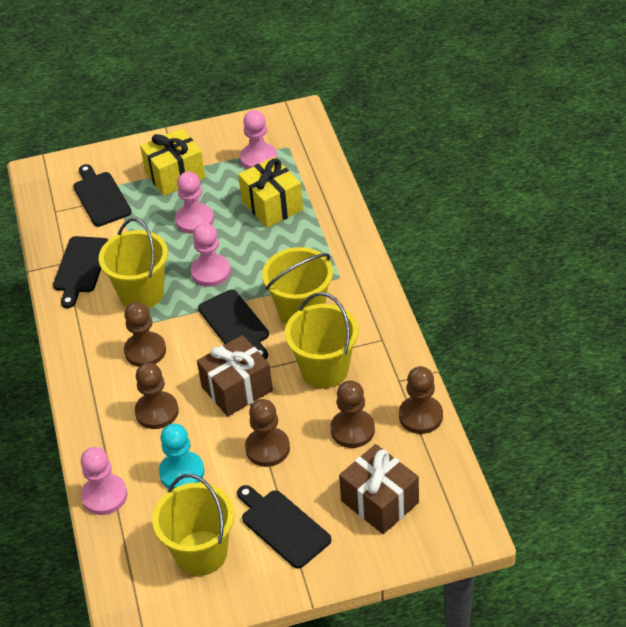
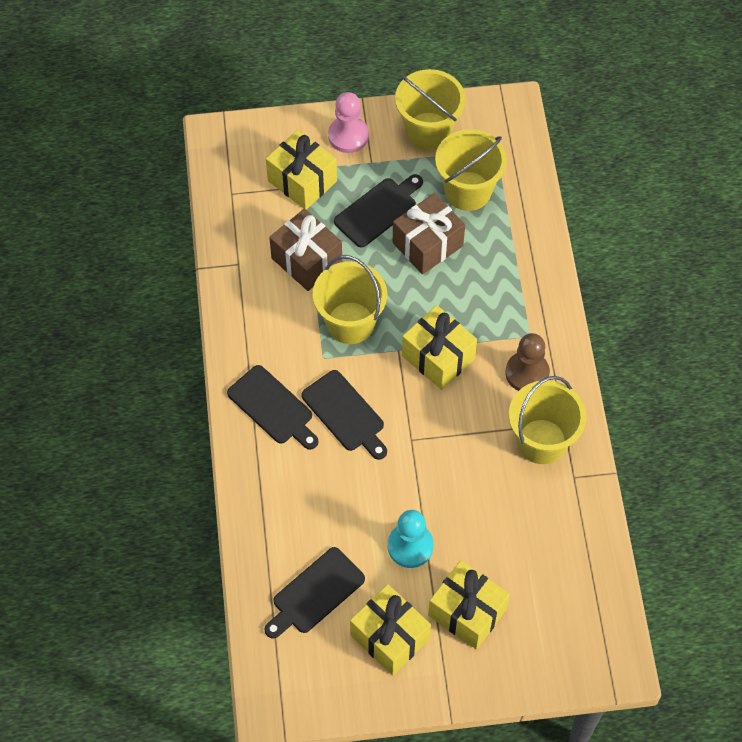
brown pawn: [124,302,166,367] [135,363,179,429] [245,399,290,467] [330,380,375,448] [399,366,443,434] = 5 -> [505,333,550,391] = 1
pink pawn: [81,447,127,515] [175,172,214,234] [191,223,231,287] [240,110,277,169] = 4 -> [328,92,369,153] = 1
yellow gift: [140,128,205,196] [238,157,303,228] = 2 -> [266,130,337,210] [350,584,431,675] [402,305,477,390] [428,560,510,649] = 4

